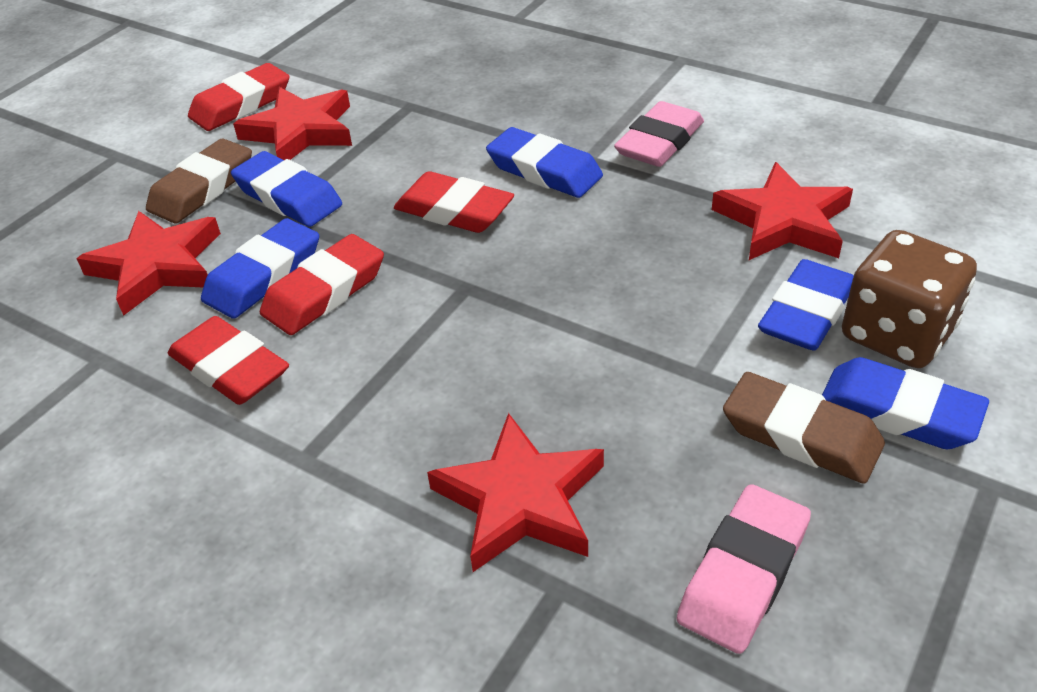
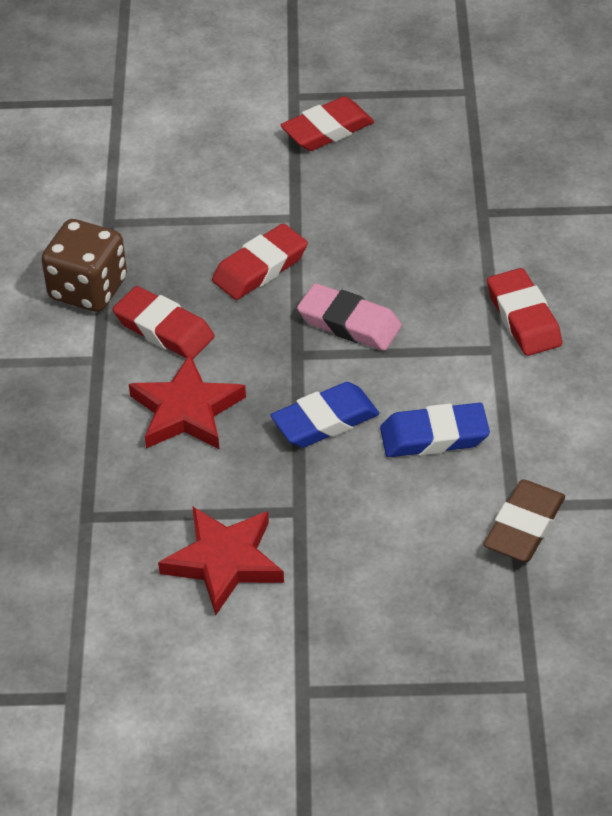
blue eraser: [201,218,319,319] [231,151,342,227] [486,127,603,198] [758,259,854,350] [822,357,989,449] = 5 -> [270,382,379,448] [380,403,490,457] = 2
brown eraser: [146,138,252,224] [723,372,885,484] = 2 -> [483,479,565,562] = 1
pink eraser: [614,101,704,167] [677,484,811,654] = 2 -> [297,283,402,351] = 1
red star: [76,211,221,316] [233,87,352,160] [427,413,604,572] [712,162,853,260] = 4 -> [129,354,246,449] [158,506,284,615] = 2

